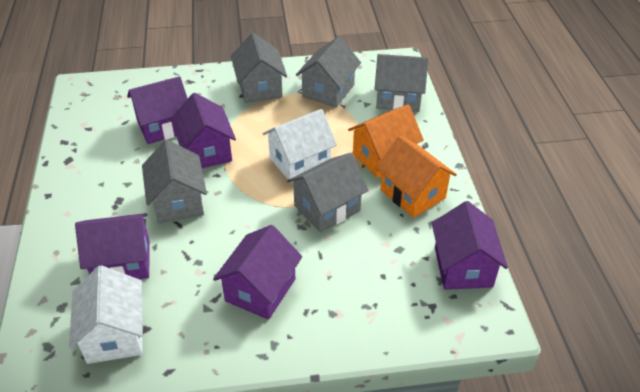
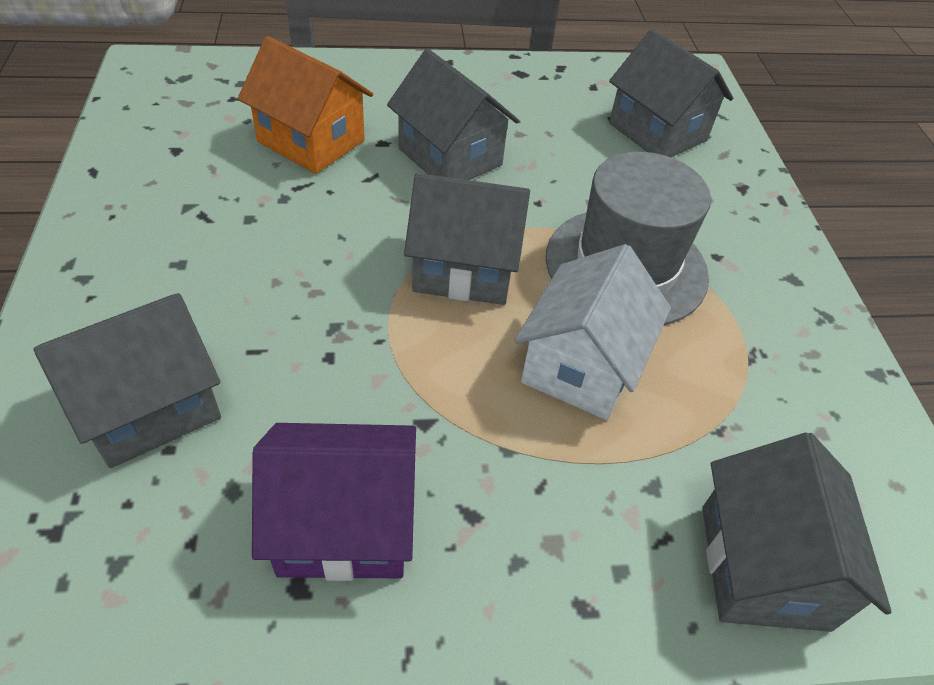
grey hat: none = 0 -> [546,152,711,325] = 1
orange house: [348,104,424,178] [376,136,457,218] = 2 -> [238,36,373,174] = 1
purple house: [75,213,150,279] [127,76,188,144] [171,93,236,168] [213,225,302,320] [432,201,508,290] = 5 -> [252,423,416,581] = 1
white house: [69,265,143,364] [262,109,337,183] = 2 -> [514,244,671,420] = 1

